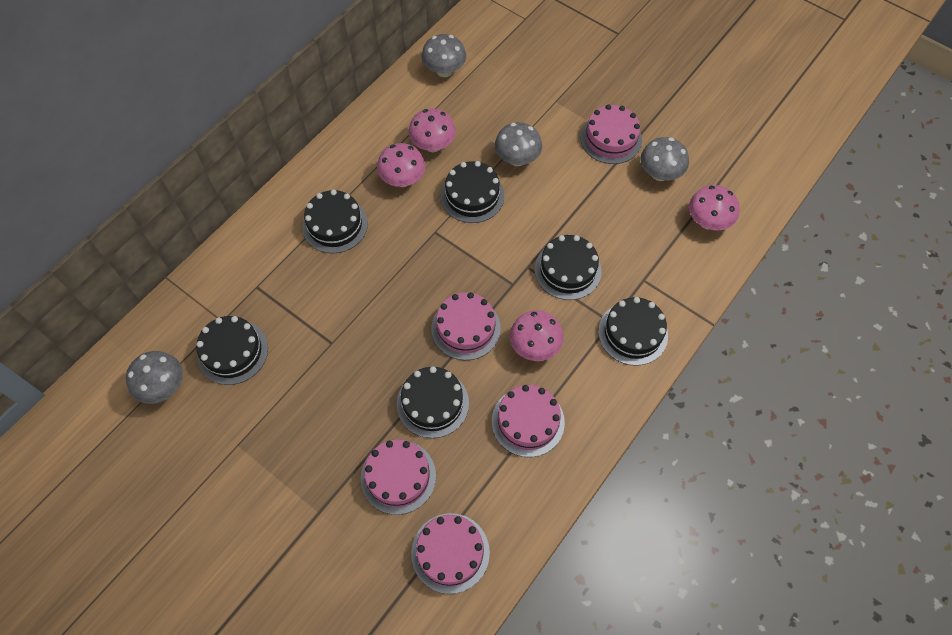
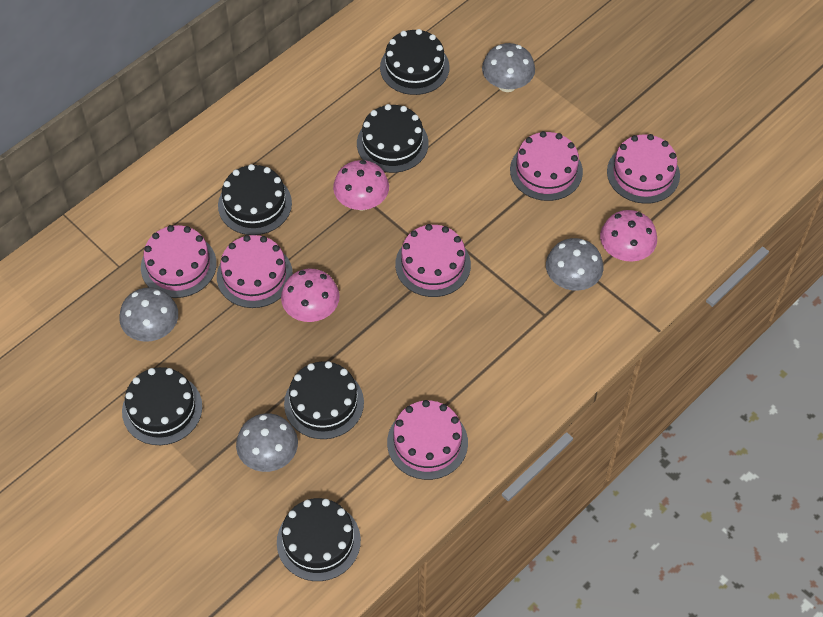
pink cake: [361,439,436,515] [411,513,490,594] [431,292,501,360] [492,385,565,457] [580,104,642,164] = 5 -> [141,225,217,298] [217,235,293,308] [387,400,468,480] [395,224,471,297] [510,131,583,201] [607,134,680,204] = 6
pink mushroom: [377,143,425,187] [409,108,456,152] [510,310,564,361] [689,185,739,230] = 4 -> [281,269,340,322] [333,160,389,211] [600,210,657,261] = 3

